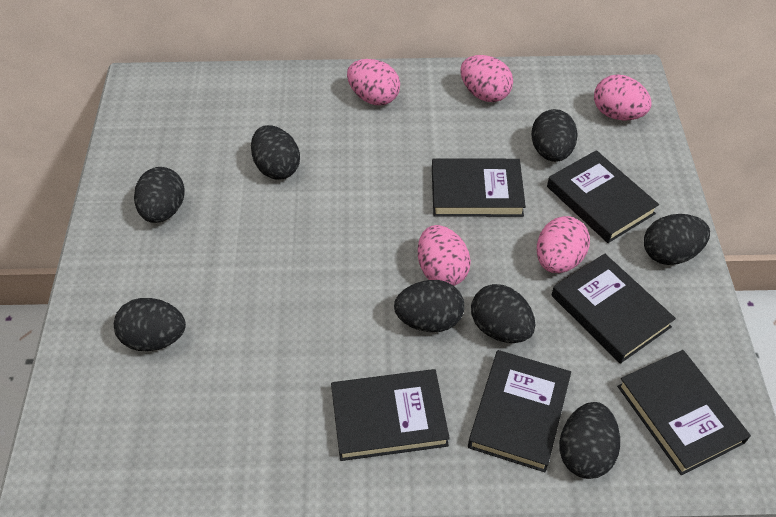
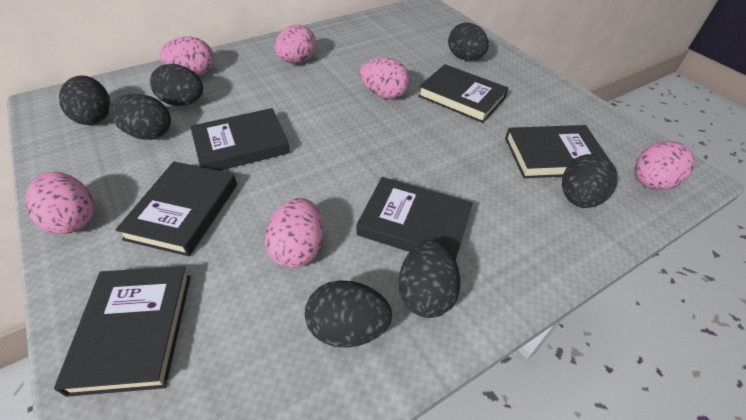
black egg: [114,298,186,351] [134,167,185,223] [251,125,300,179] [394,280,464,332] [471,284,535,343] [531,109,578,162] [559,402,620,479] [644,214,710,265] = 8 -> [59,75,110,125] [109,94,171,140] [150,64,203,106] [305,280,392,348] [398,240,460,318] [448,22,489,60] [562,154,618,208] = 7
pink egg: [347,59,400,105] [418,225,471,286] [460,55,513,102] [537,216,590,273] [594,74,652,120] = 5 -> [25,172,94,234] [160,37,214,75] [265,198,324,268] [274,25,316,64] [360,57,410,99] [635,141,695,190] = 6

